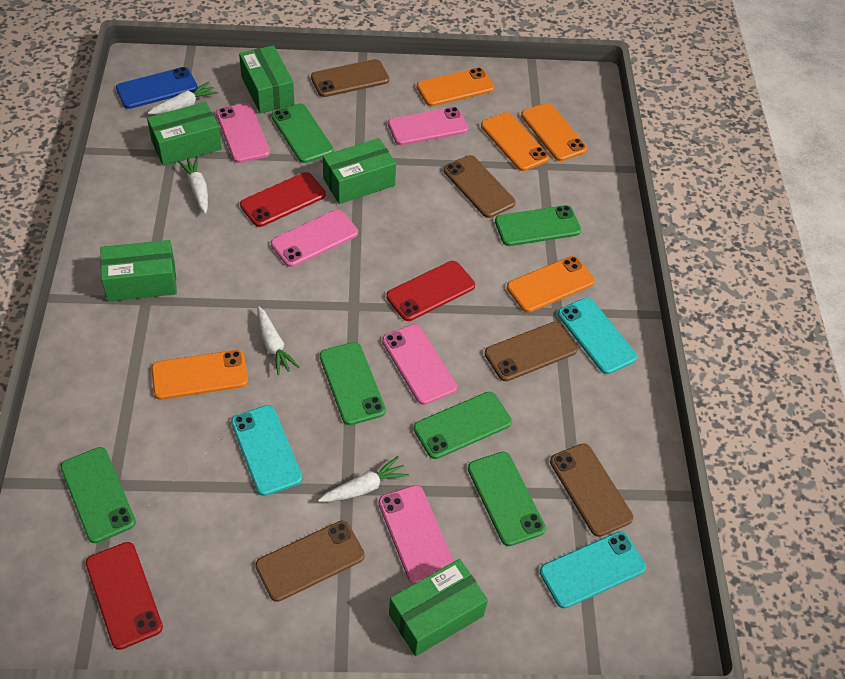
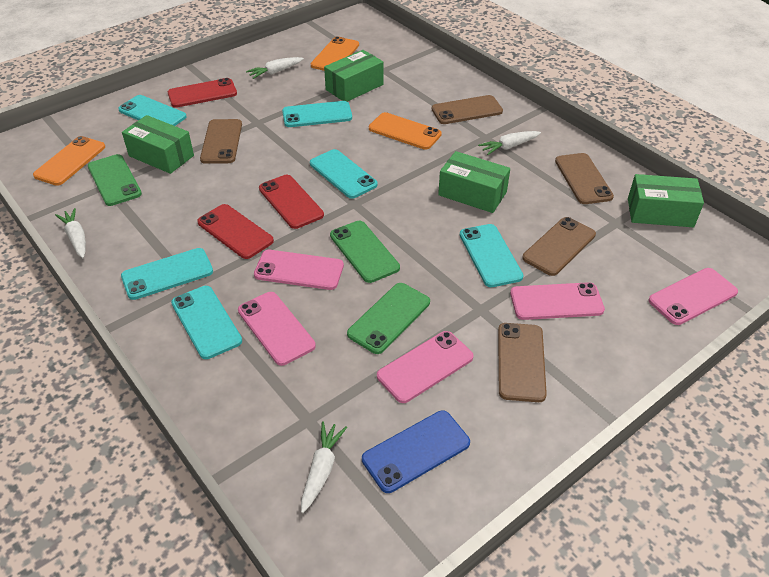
green box: [100,240,177,302] [147,102,222,166] [239,45,295,113] [323,138,396,204] [389,559,488,656] = 5 -> [122,115,194,174] [324,50,383,102] [438,151,510,213] [628,174,704,227] = 4
green phone: [60,447,136,543] [271,103,334,163] [320,342,386,425] [413,392,512,459] [468,452,546,546] [495,205,581,246] = 6 -> [88,154,142,206] [330,221,400,283] [347,283,430,354] = 3
orange phone: [151,350,248,400] [417,67,495,107] [481,112,550,171] [507,256,595,313] [521,103,587,161] = 5 -> [33,136,105,186] [311,36,359,71] [369,112,441,150] = 3
turquoise phone: [231,405,302,496] [540,531,646,609] [558,298,637,374] = 3 -> [118,95,187,126] [121,248,213,300] [171,286,242,359] [282,101,352,127] [310,149,378,199] [460,224,523,287] = 6

